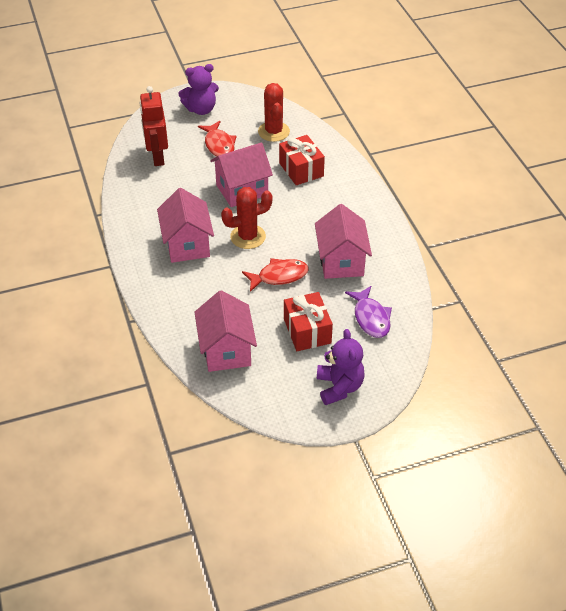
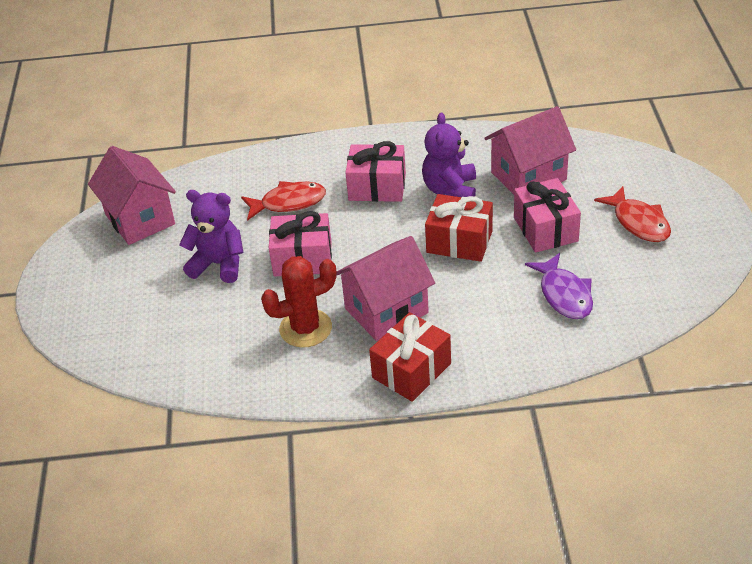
pink gift: none = 0 -> [269,211,332,277] [345,141,406,202] [514,178,581,253] = 3
pink house: [157,188,214,263] [194,290,257,372] [210,142,273,207] [315,204,372,279] = 4 -> [88,146,176,245] [336,236,435,341] [484,106,576,194] = 3
red cactus: [221,187,272,249] [258,83,290,142] = 2 -> [261,256,336,348] = 1
red robot: [139,86,168,166] = 1 -> none = 0

